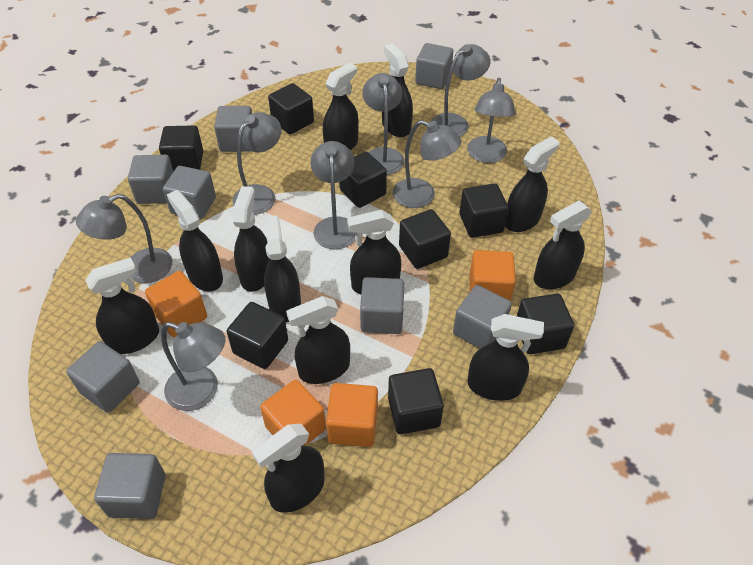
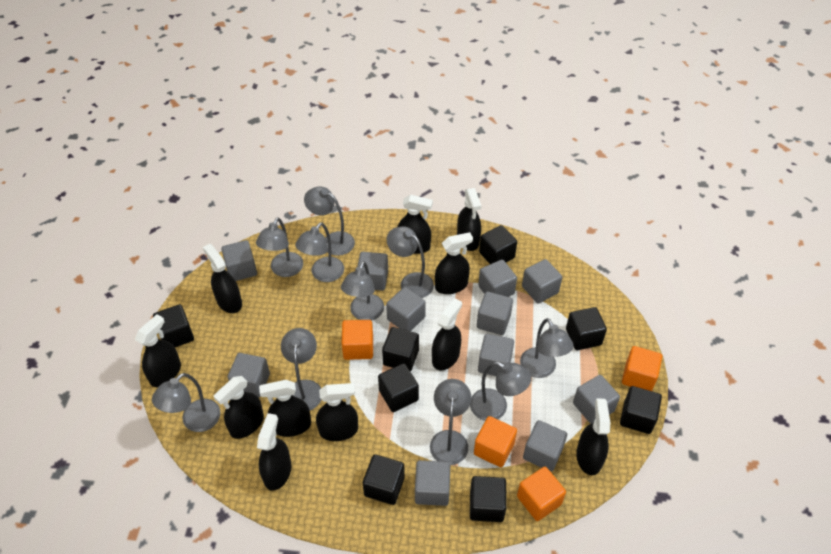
black spray bottle: [85,257,159,354] [167,190,223,291] [233,186,270,292] [252,424,325,513] [264,215,301,322] [286,296,350,384] [323,63,359,150] [347,210,401,294] [382,44,413,137] [468,314,544,401] [505,136,559,232] [534,201,592,289] = 12 -> [135,314,181,387] [203,244,242,313] [214,376,264,439] [257,413,292,491] [259,380,311,437] [316,383,358,441] [397,195,433,254] [432,298,462,370] [435,232,473,294] [457,188,481,251] [576,398,610,475] = 11
grey cube: [66,341,140,413] [94,453,166,519] [128,155,174,204] [163,166,216,220] [214,106,252,152] [360,277,404,334] [415,43,453,89] [453,285,512,348] = 8 -> [221,240,257,281] [228,353,270,398] [357,252,388,291] [386,287,426,331] [415,460,450,506] [477,291,513,335] [478,260,517,297] [478,334,514,376] [522,259,562,303] [523,420,567,472] [573,375,620,424] = 11
grey lamp: [76,194,172,283] [161,322,225,411] [232,112,281,215] [310,141,357,249] [362,73,404,175] [393,120,461,208] [431,44,491,136] [467,78,516,163] = 8 -> [152,373,221,432] [256,217,303,277] [281,328,322,410] [295,222,344,282] [304,186,355,256] [341,261,384,321] [387,226,434,298] [430,379,471,465] [470,362,531,421] [520,318,573,378] = 10

